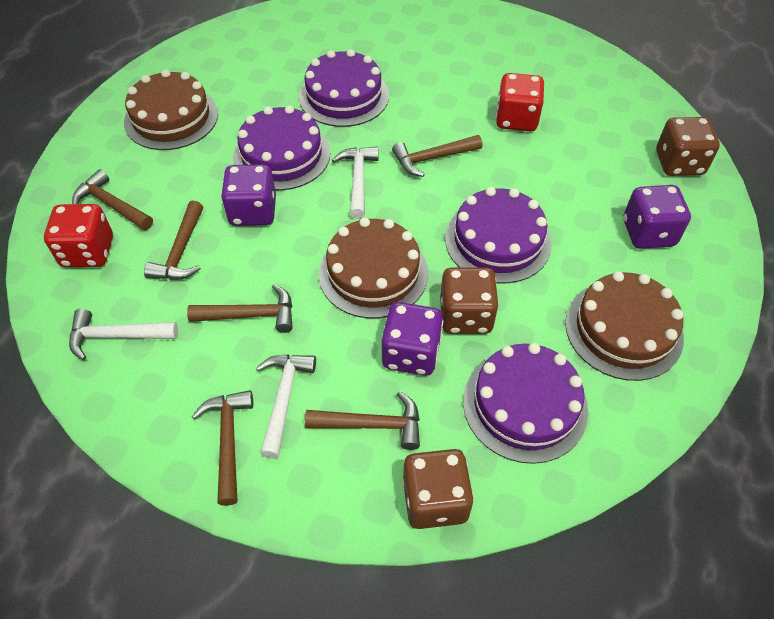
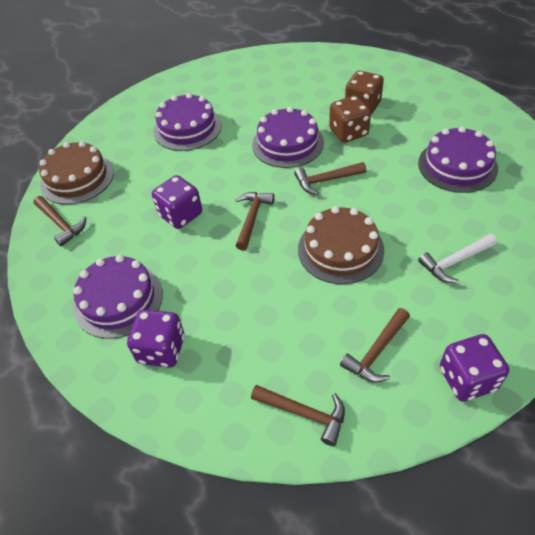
brown cake: [124,69,218,150] [319,217,428,318] [565,271,684,381] = 3 -> [39,141,114,205] [298,206,384,284] = 2
brown dice: [402,449,474,529] [440,267,499,334] [656,117,720,176] = 3 -> [329,95,371,143] [345,71,384,114] = 2
brown hammer: [72,169,153,230] [144,201,203,280] [187,284,293,333] [192,390,253,506] [305,391,420,450] [392,135,482,177] = 6 -> [33,196,86,246] [235,192,275,251] [251,385,345,446] [294,162,366,195] [340,308,410,382] = 5
red dice: [44,204,113,267] [496,73,544,131] = 2 -> none = 0
white hammer: [69,309,178,360] [256,355,316,459] [332,146,379,219] = 3 -> [418,234,497,283] = 1

